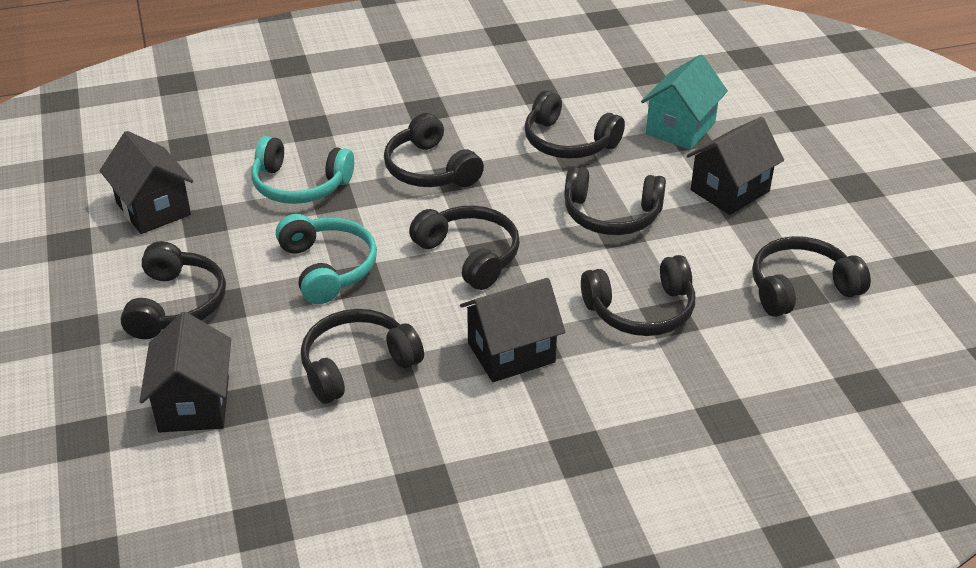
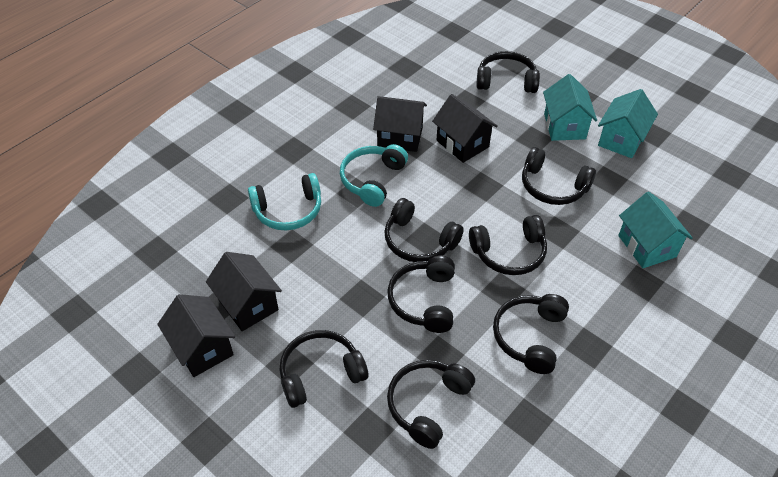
turquoise house: [641,55,728,150] = 1 -> [543,74,597,141] [598,89,658,158] [618,192,693,268] = 3

